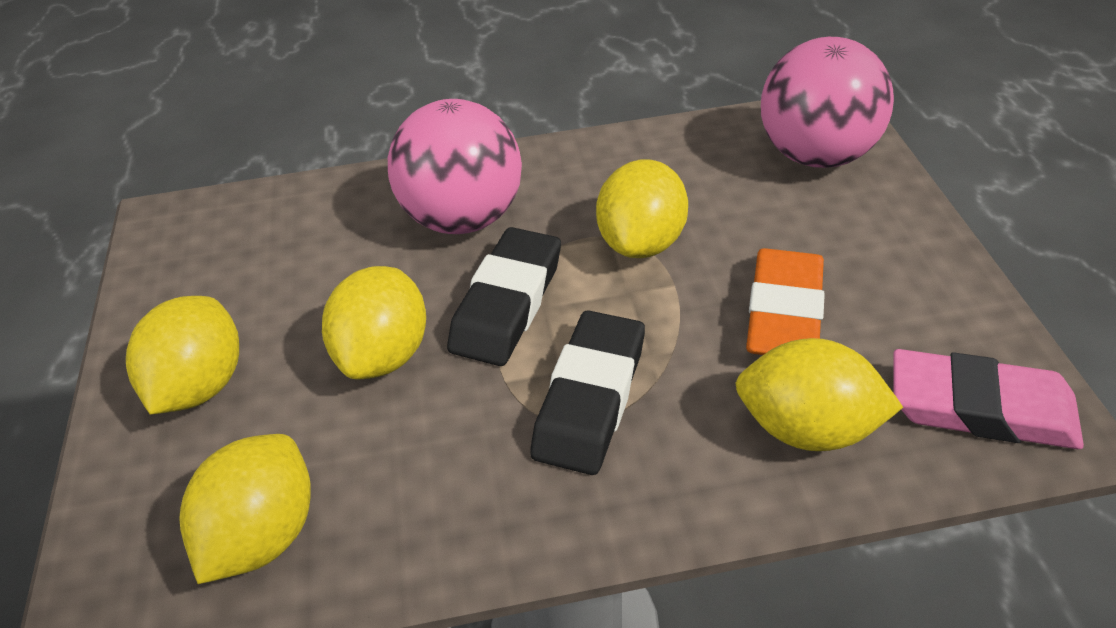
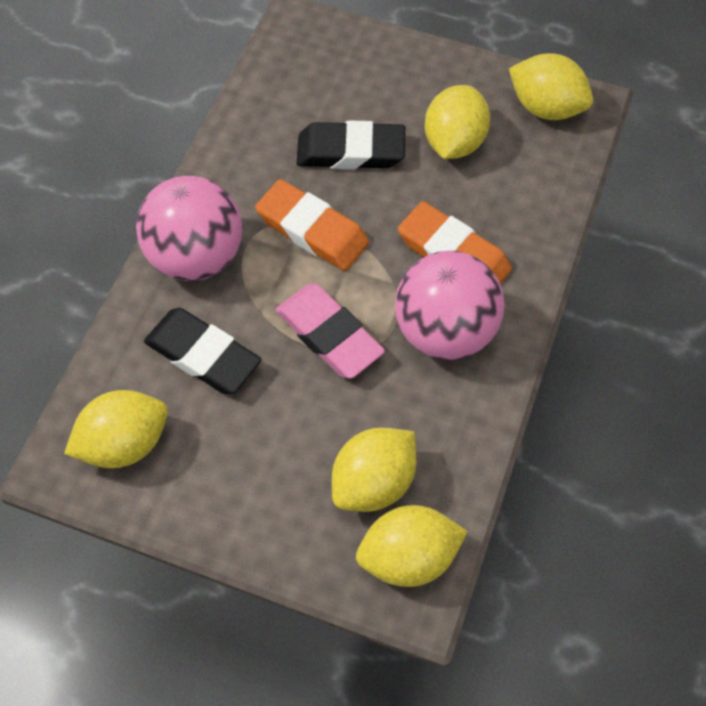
orange eraser: [746,248,825,355] = 1 -> [255,179,369,271] [398,201,512,284] = 2

